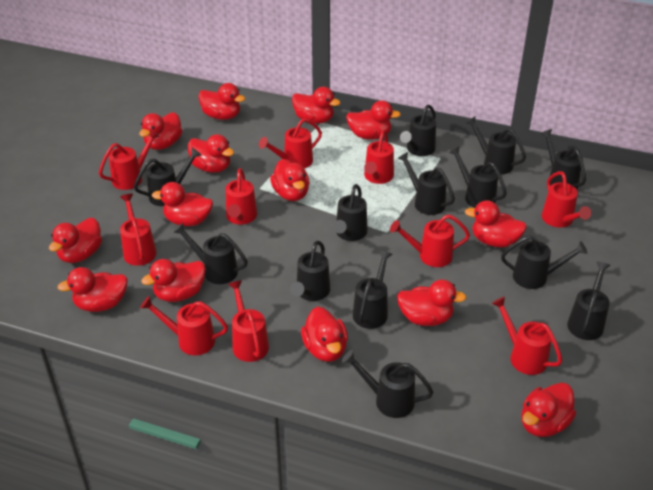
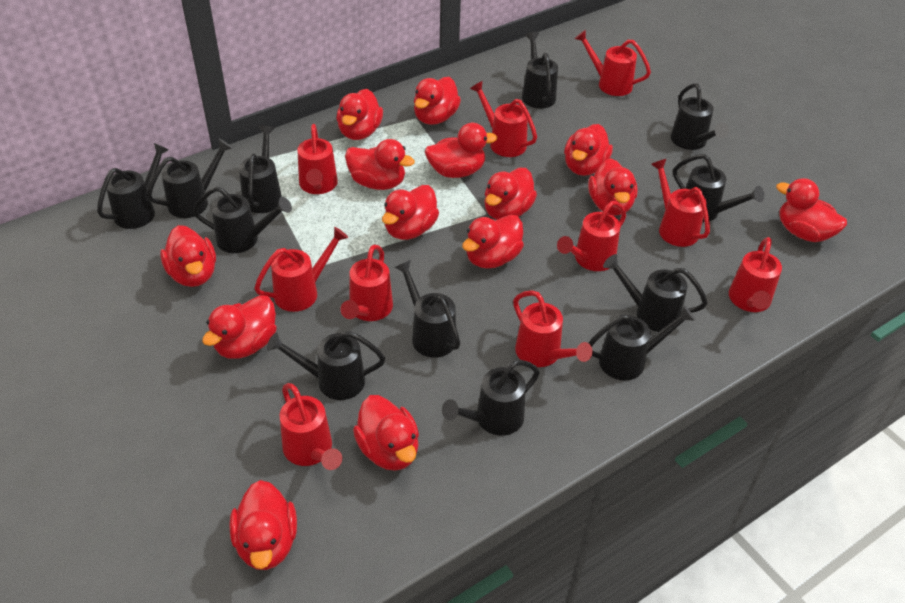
black watering can: [134,148,201,206] [173,223,248,284] [290,241,330,301] [333,184,368,241] [342,350,433,418] [353,251,393,329] [398,152,455,215] [400,105,436,156] [449,146,507,208] [466,117,526,175] [501,235,587,289] [540,129,586,189] [567,261,611,340] = 13 -> [97,143,169,229] [147,139,233,218] [193,186,292,253] [239,125,282,213] [267,331,385,400] [395,260,460,358] [442,360,540,436] [522,32,558,109] [589,305,695,380] [603,254,708,332] [671,83,729,150] [673,154,764,222] = 12

